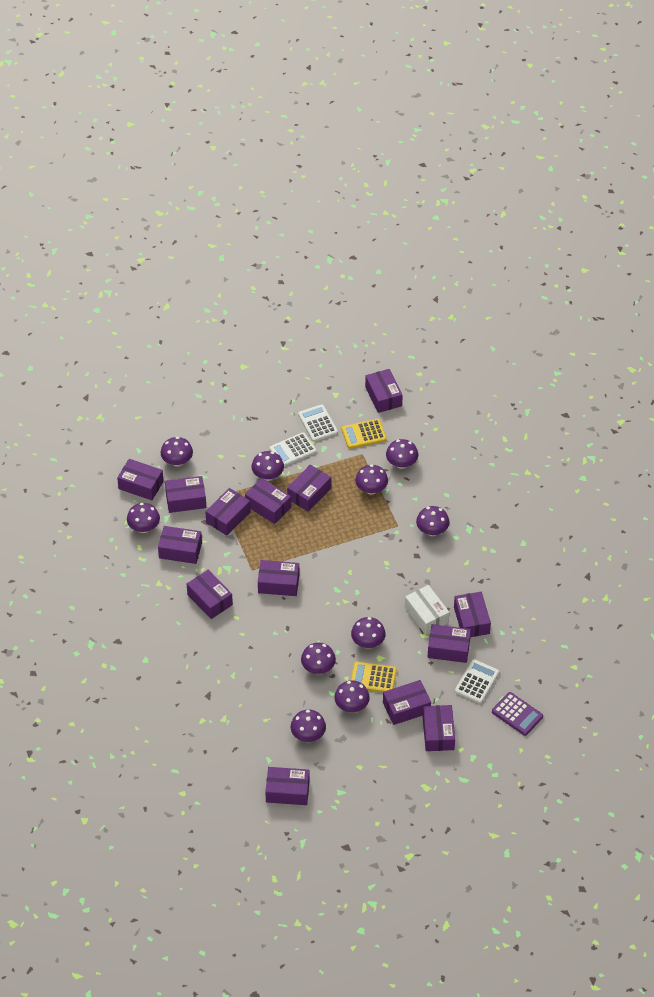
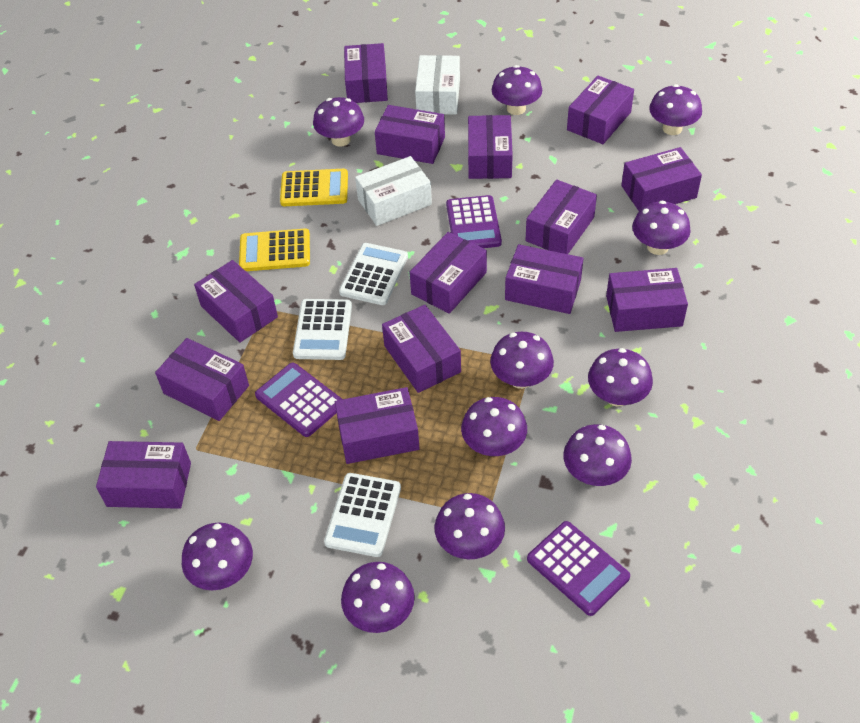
purple calculator: [492,692,543,736] = 1 -> [255,363,342,437] [446,195,502,248] [527,521,630,616] = 3
purple mushroom: [127,503,160,533] [160,437,193,467] [252,451,284,481] [291,710,326,742] [301,643,336,674] [334,680,370,712] [351,617,386,648] [355,464,388,495] [386,439,418,469] [416,506,450,536] = 10 -> [182,523,253,590] [313,97,364,147] [341,562,415,633] [434,493,505,559] [461,397,527,456] [490,332,554,389] [492,65,542,115] [563,424,632,486] [588,348,653,407] [632,201,691,255] [649,84,702,135] = 11
white box: [405,585,449,635] = 1 -> [355,156,432,226] [415,55,460,115] = 2

